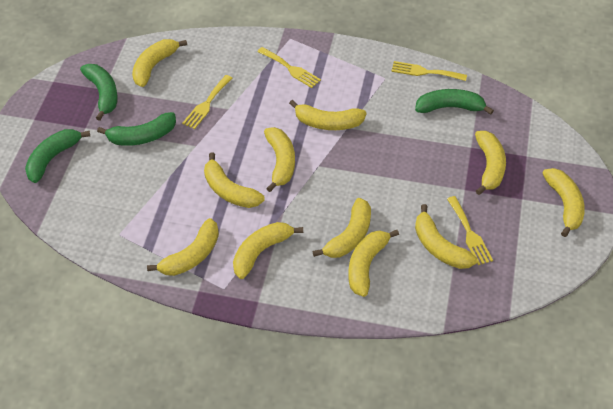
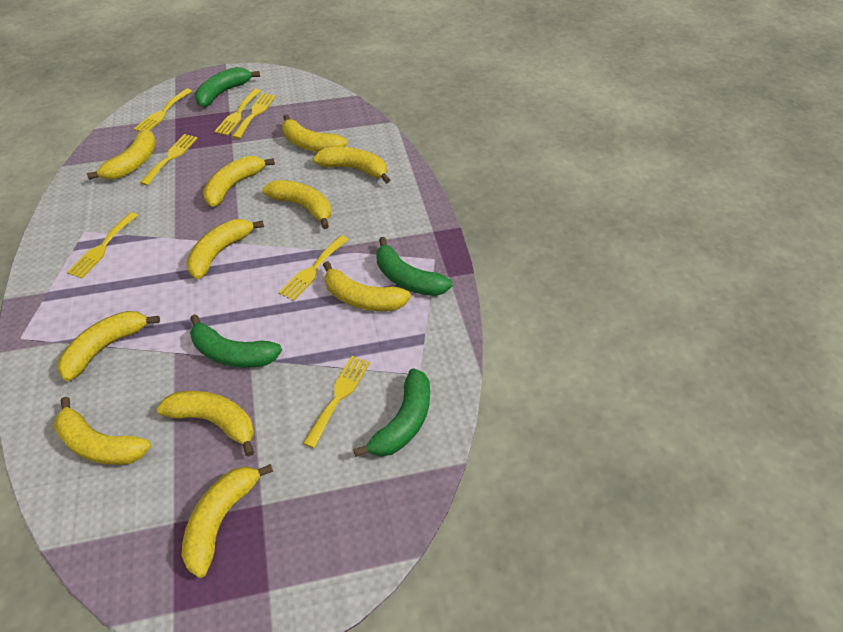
yellow fork: [182,75,232,129] [257,47,321,88] [391,61,467,81] [447,196,493,265] = 4 -> [67,212,138,278] [134,88,192,131] [140,134,198,186] [214,89,261,136] [232,93,276,139] [279,235,349,301] [303,356,370,448] = 7

